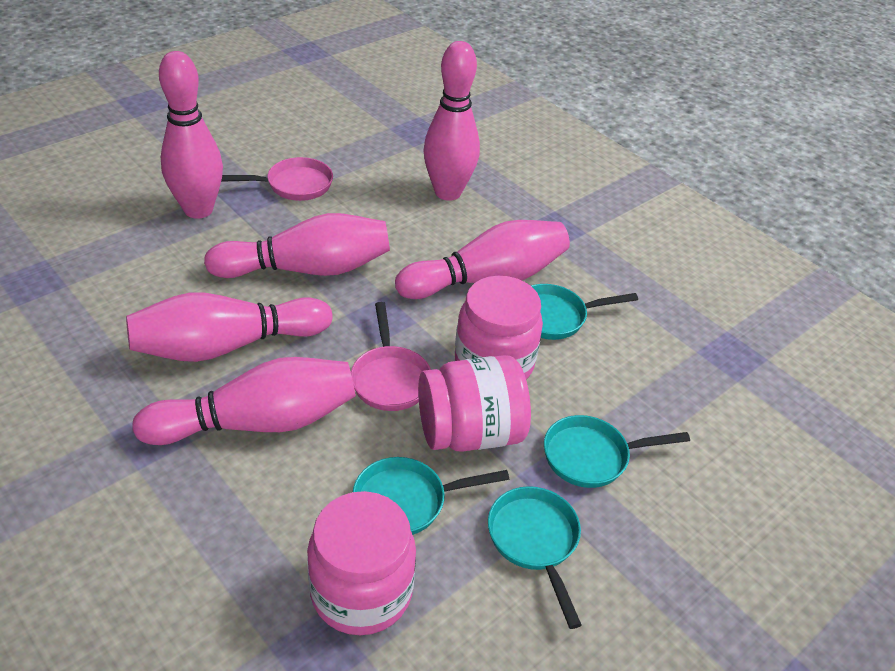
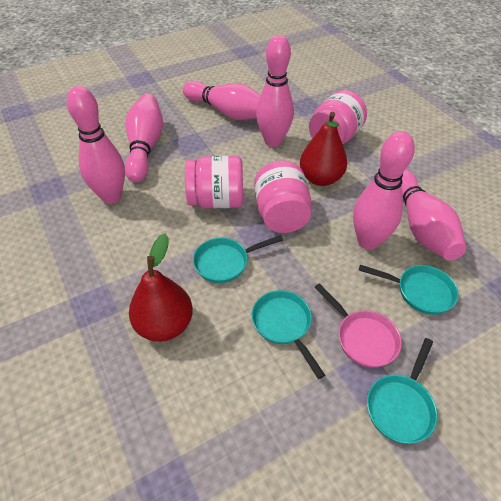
pink pan: [221,157,333,201] [351,302,431,411] = 2 -> [314,283,402,368] = 1
red pear: none = 0 -> [129,234,193,342] [300,112,347,186] = 2

